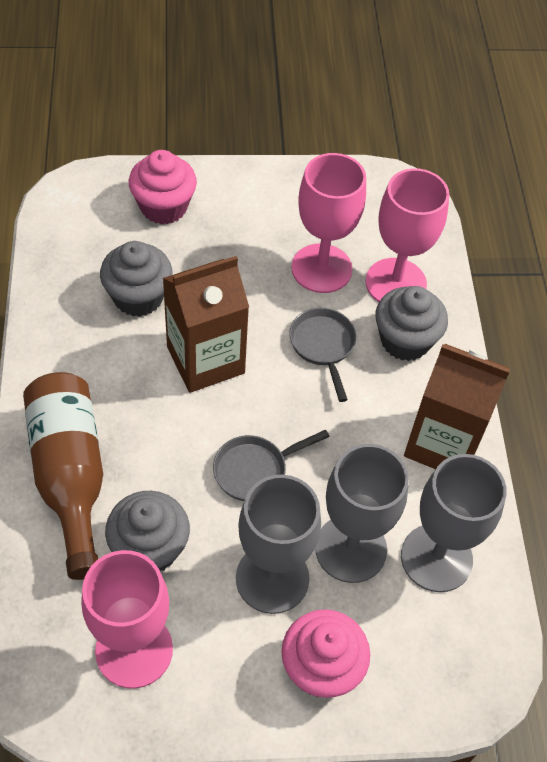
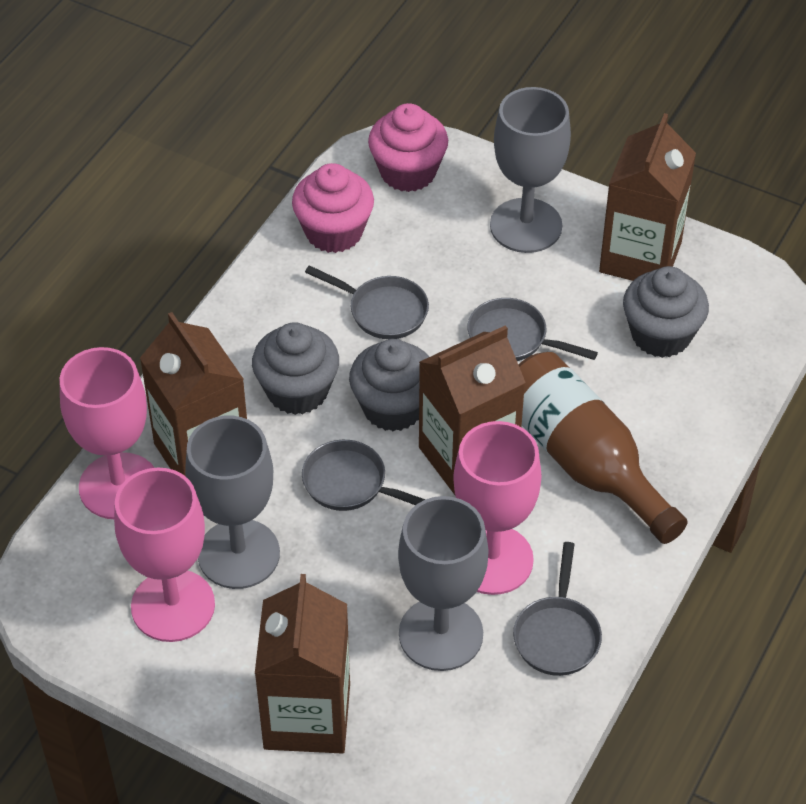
brown carton: [163,256,249,393] [404,344,510,469] = 2 -> [140,312,247,477] [255,574,350,753] [419,326,526,495] [599,113,696,281] = 4
grey pan: [213,430,330,501] [289,308,356,402] = 2 -> [302,440,426,511] [305,265,429,339] [468,298,598,361] [513,542,602,676] = 4

